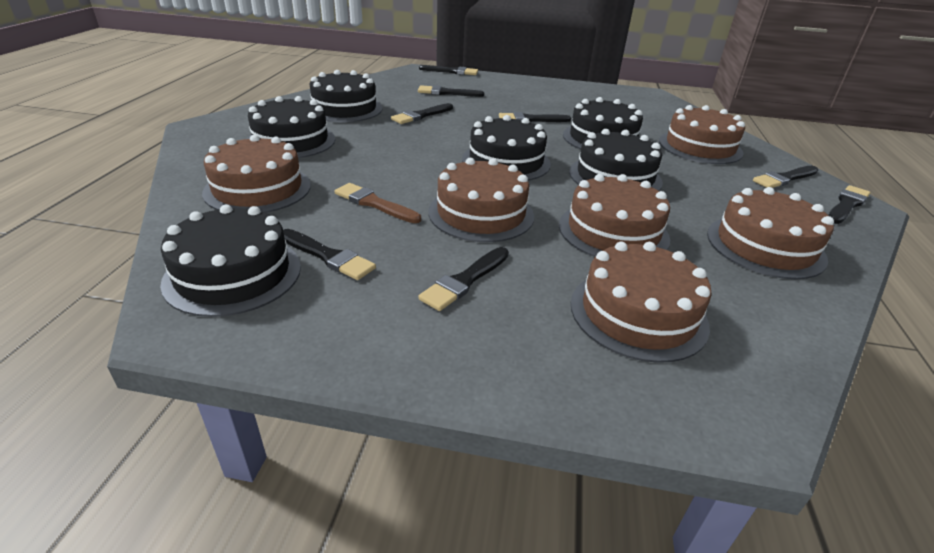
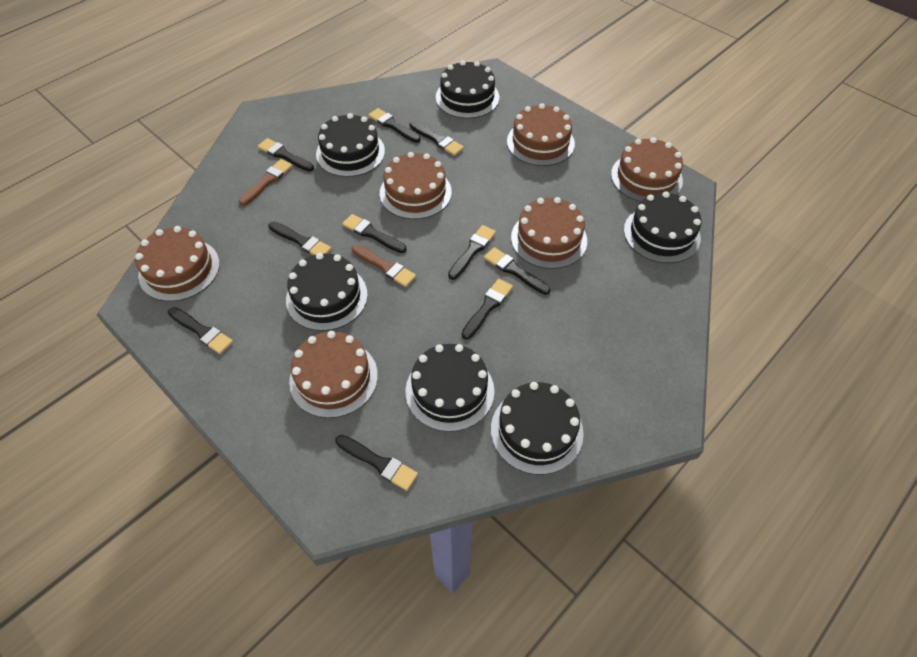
black brush: [283,229,376,280] [391,103,453,124] [418,85,484,97] [418,247,509,311] [419,65,478,75] [499,112,571,122] [753,166,818,188] [828,185,871,224] = 8 -> [168,307,233,354] [258,138,314,171] [268,221,332,255] [336,435,418,491] [342,214,407,253] [368,108,421,143] [410,121,464,156] [448,225,496,280] [462,279,513,340] [484,247,551,295] = 10
brown brush: [335,183,421,223] = 1 -> [239,159,292,206] [352,245,416,287] = 2

